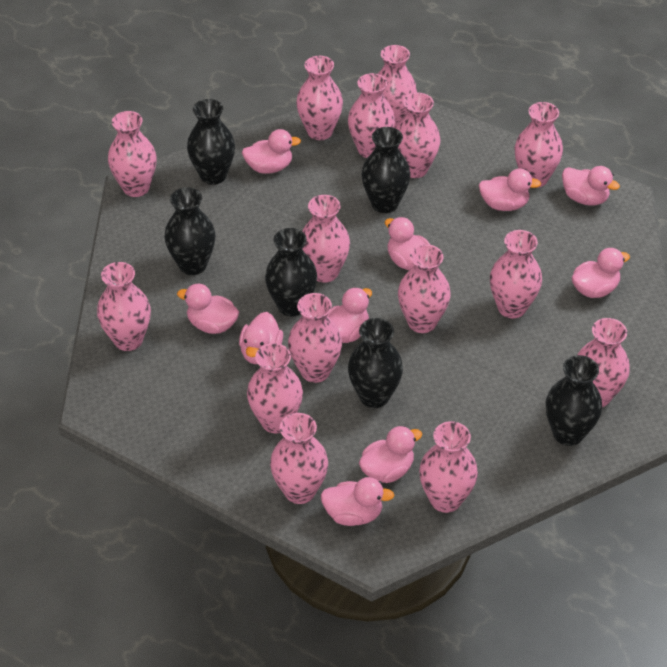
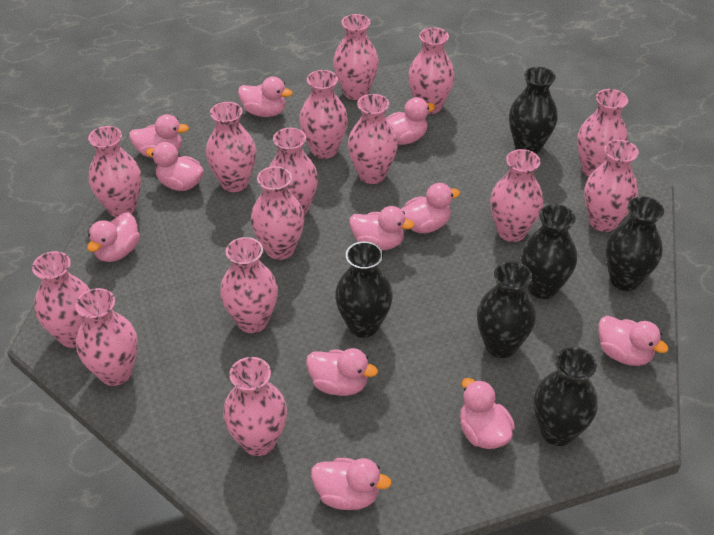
pink duck: [177,284,239,334] [239,312,283,364] [242,129,301,174] [320,477,395,526] [327,287,372,343] [359,426,422,483] [385,217,430,270] [479,168,541,211] [562,166,620,206] [572,248,630,298] = 10 -> [87,212,140,262] [129,114,189,158] [146,142,204,191] [238,76,293,117] [306,348,378,396] [311,458,392,510] [349,206,415,250] [386,97,436,145] [401,183,460,233] [460,378,515,449] [598,316,669,366] = 11

